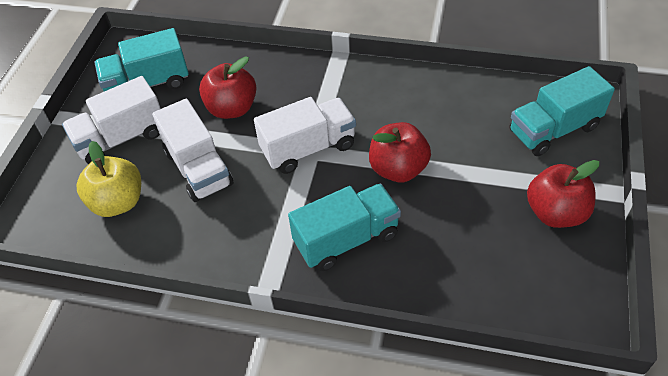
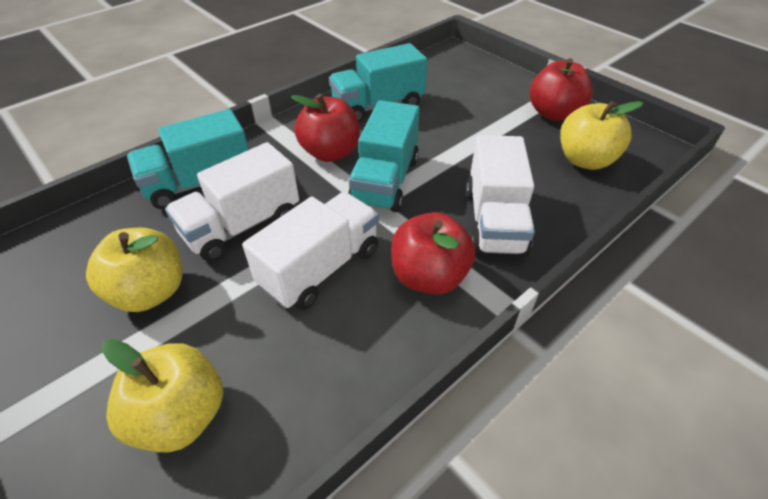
yellow apple: [77,141,141,217] = 1 -> [86,228,182,312] [101,339,223,452] [560,101,643,170] = 3

